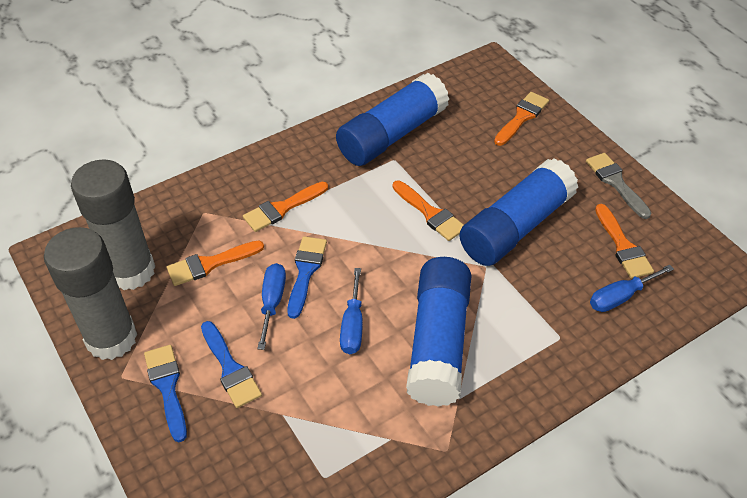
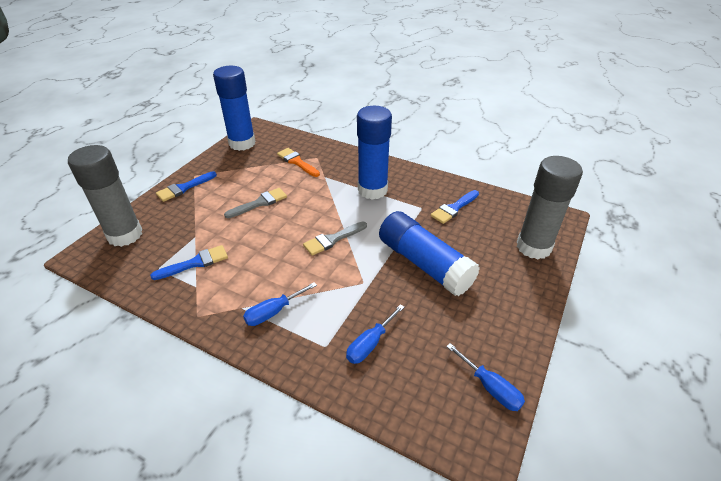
grey brush: [586,153,651,219] = 1 -> [224,188,287,218] [303,221,367,256] = 2
orange brush: [167,241,264,286] [243,182,328,232] [393,181,464,241] [494,92,549,146] [595,204,654,279] = 5 -> [277,148,320,177] = 1

